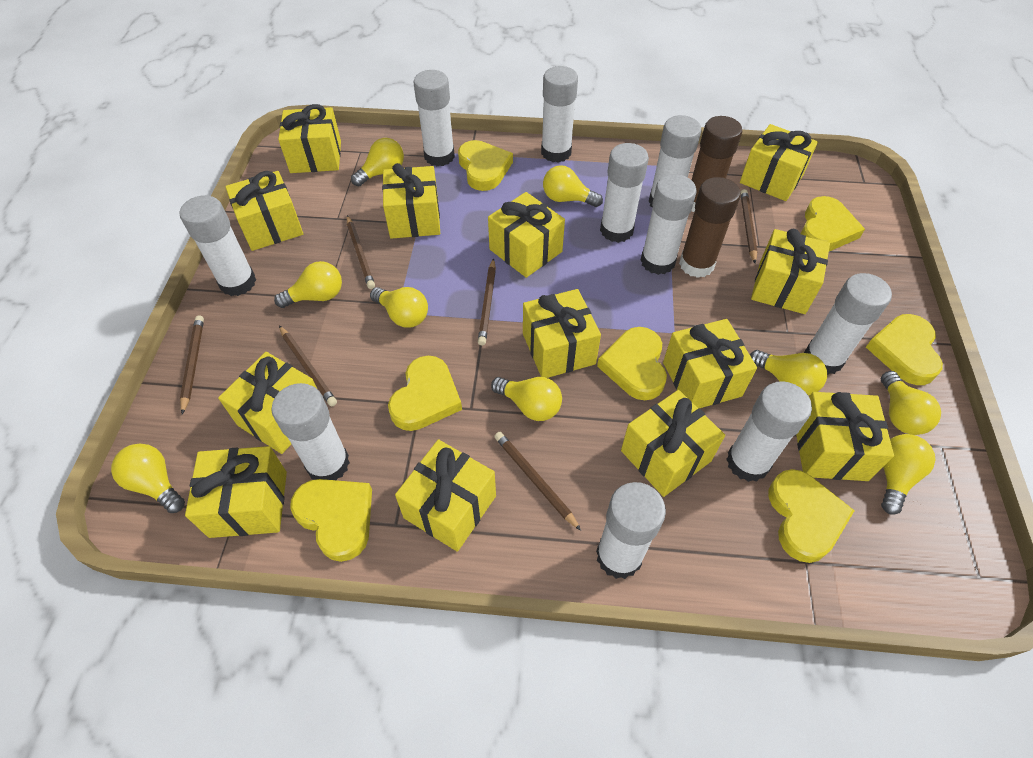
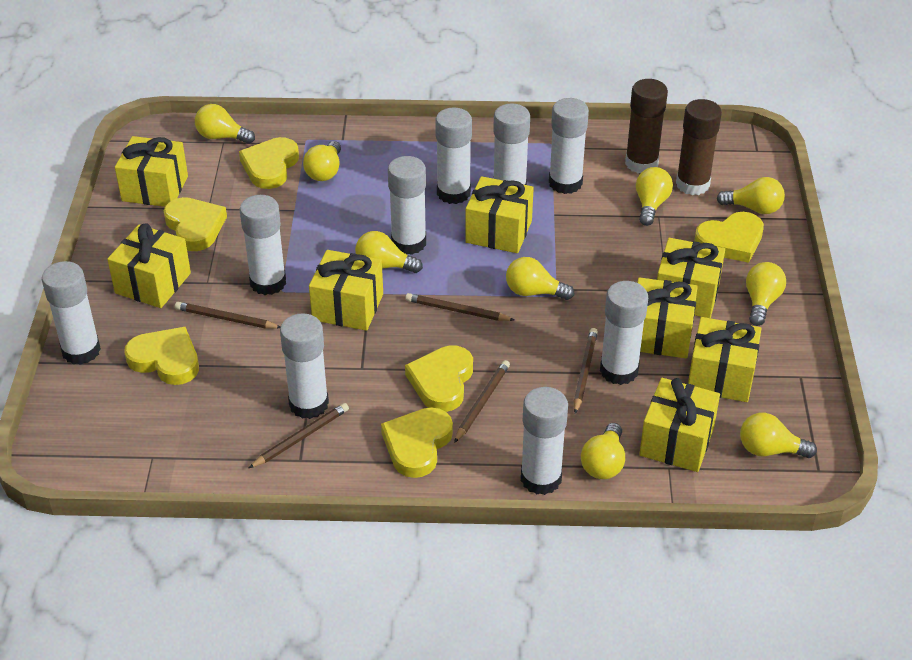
brown pencil: [180,315,204,415] [279,325,337,406] [347,215,375,289] [478,258,496,345] [494,432,581,531] [741,189,758,263] = 6 -> [175,302,281,329] [249,403,349,468] [405,293,514,321] [454,360,510,443] [574,328,598,414] = 5
white glue stick: [180,195,256,296] [271,383,350,480] [413,70,455,166] [541,66,578,163] [596,482,666,579] [600,143,649,243] [640,174,697,275] [649,115,701,207] [726,381,812,482] [804,273,892,375] = 10 -> [42,261,101,365] [240,195,286,295] [280,313,329,419] [388,156,426,255] [435,107,472,204] [493,104,530,185] [521,387,568,495] [549,98,589,194] [600,281,648,385] = 9
yellow gift: [185,446,287,538] [218,352,317,454] [225,171,303,251] [278,104,341,173] [382,163,440,239] [395,439,496,552] [488,192,565,278] [523,289,601,378] [621,390,725,497] [663,319,757,408] [740,124,818,201] [751,229,830,314] [796,392,894,481] = 13 -> [107,223,191,308] [115,136,188,207] [309,250,383,331] [465,176,534,253] [637,277,698,358] [639,378,720,472] [657,238,725,318] [688,317,761,402] = 8
yellow heart: [290,479,372,562] [388,356,462,431] [458,140,513,191] [597,327,667,400] [769,469,855,563] [801,196,865,251] [866,314,943,385] = 7 -> [124,327,199,385] [163,197,227,251] [239,137,299,189] [381,407,453,478] [405,345,473,412] [695,212,764,263] = 6

